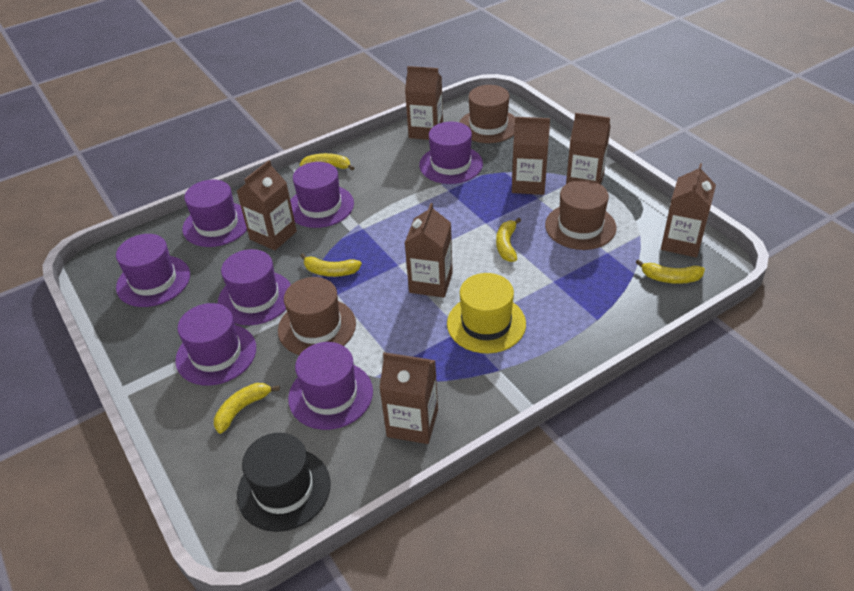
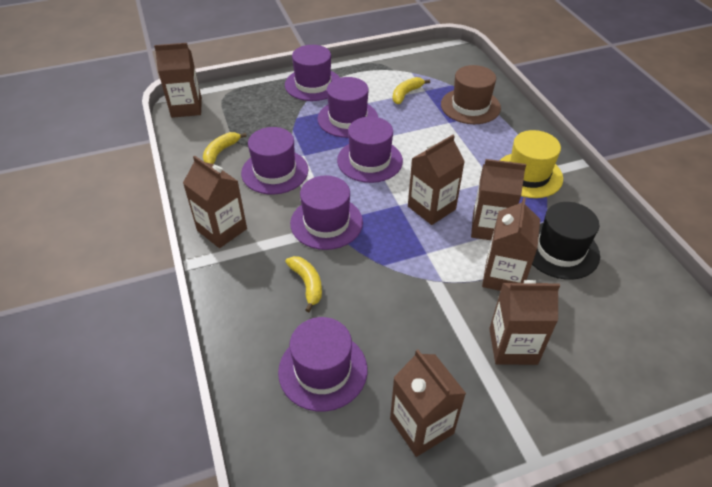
brown hat: [278,277,356,355] [460,85,515,143] [545,180,617,250] = 3 -> [441,65,501,124] = 1
purple hat: [116,234,190,307] [175,303,256,385] [183,179,247,247] [218,249,291,325] [288,342,373,430] [290,162,354,228] [419,122,483,184] = 7 -> [241,127,308,194] [278,317,367,412] [285,45,340,101] [290,175,363,250] [318,77,378,138] [337,117,403,183] = 6
yellow banana: [214,383,280,434] [299,153,354,171] [300,253,362,277] [496,218,521,262] [635,260,705,284] = 5 -> [203,132,247,164] [285,256,322,312] [392,77,430,104] = 3

